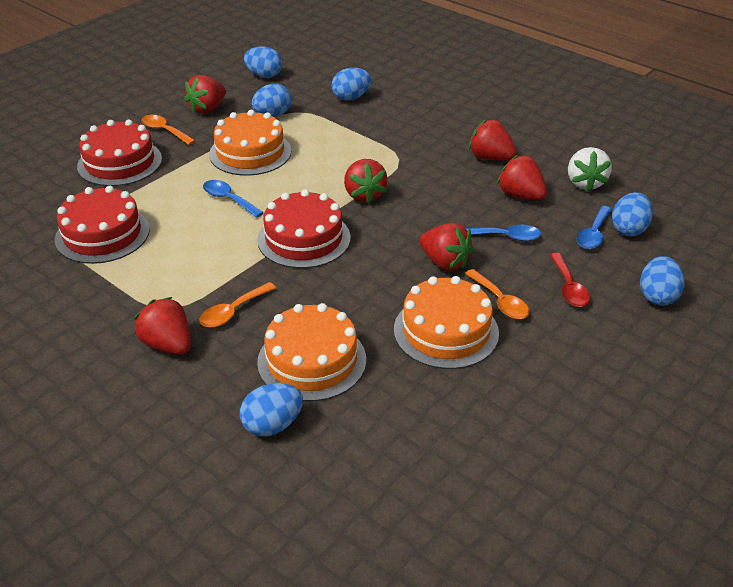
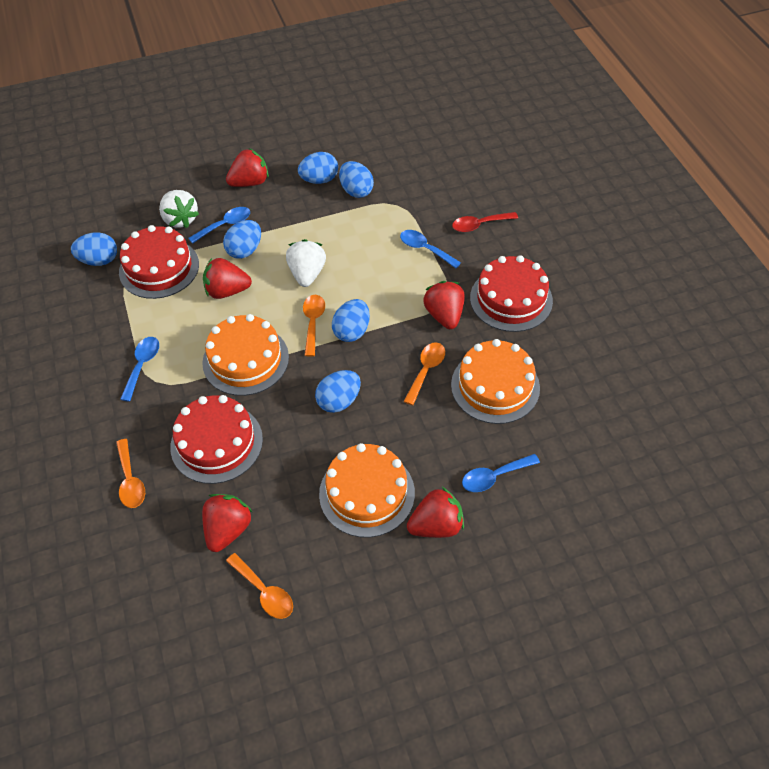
blue spoon: [203,180,264,218] [466,225,541,241] [576,206,612,249] = 3 -> [120,337,159,402] [188,207,250,244] [400,230,461,268] [462,454,540,492] = 4
orange spoon: [141,115,195,145] [199,282,276,328] [465,269,530,319] = 3 -> [116,439,145,508] [226,553,293,619] [303,295,325,357] [403,342,445,405] = 4
red strawberry: [134,297,191,355] [184,75,226,114] [344,159,388,204] [419,223,474,271] [469,119,517,161] [497,155,547,200] = 6 -> [202,494,252,552] [203,258,252,299] [226,148,269,187] [407,487,464,538] [423,281,465,329] = 5
white strawberry: [568,147,612,192] = 1 -> [159,190,199,228] [286,239,326,287] = 2

